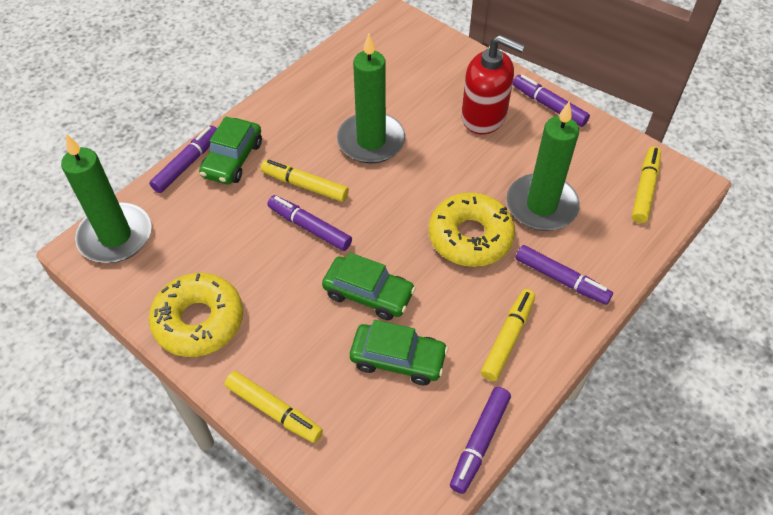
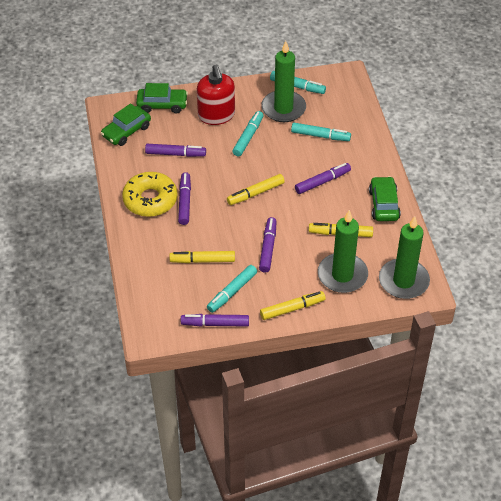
turquoise marker: none = 0 -> [207,265,257,313] [232,111,264,157] [270,71,326,94] [291,123,351,141] = 4
yellow donut: [149,273,243,357] [429,192,515,267] = 2 -> [122,172,178,217] = 1

